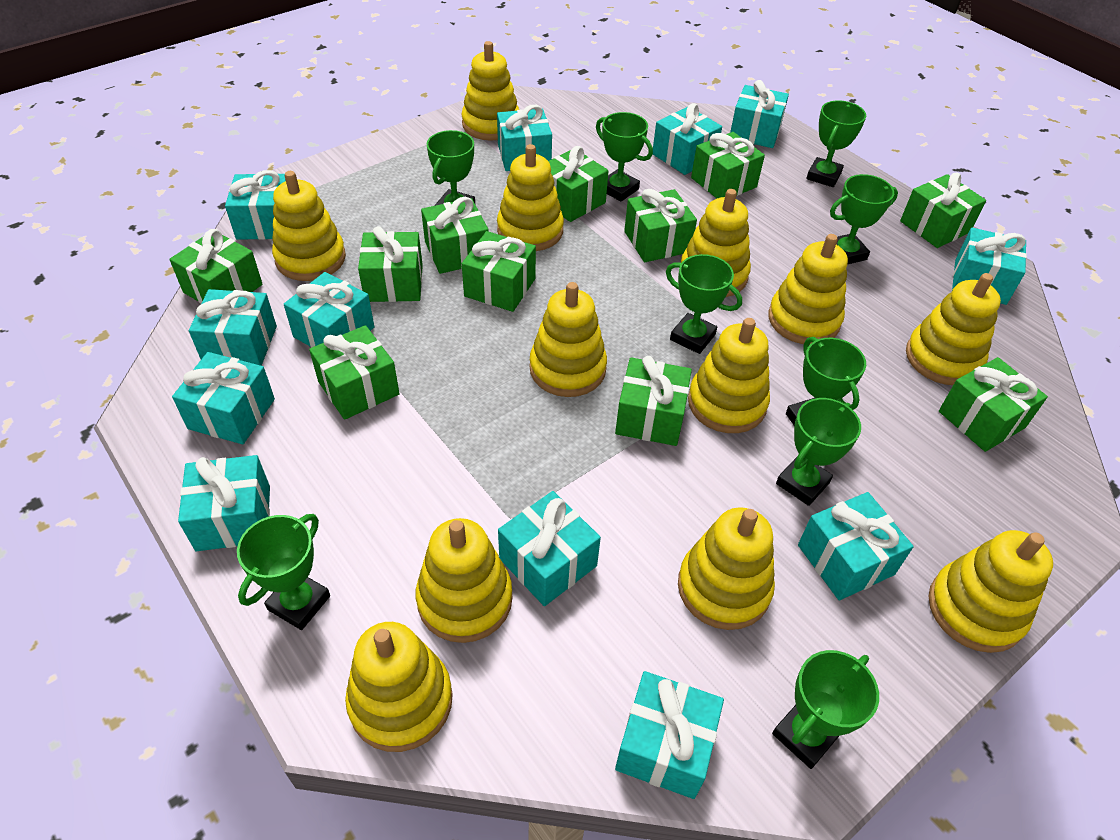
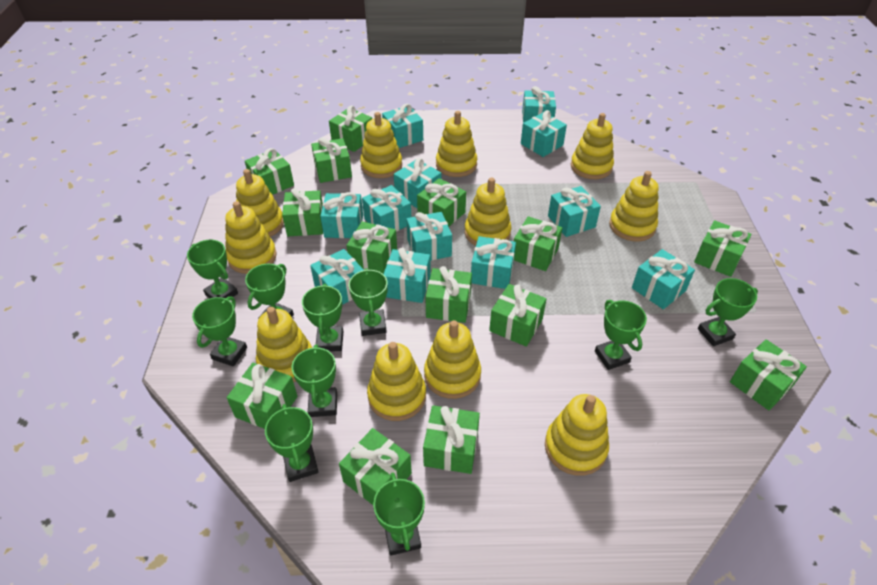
green gift: [169,229,262,303] [309,325,400,420] [358,226,423,302] [421,197,489,274] [462,231,536,312] [549,146,608,222] [615,356,692,446] [624,189,697,262] [691,132,765,198] [900,173,986,248] [939,357,1048,452] = 11 -> [226,363,298,429] [245,148,294,195] [282,188,323,236] [311,137,352,183] [329,105,372,152] [339,428,412,505] [346,221,397,274] [417,178,466,227] [423,405,480,474] [425,266,472,323] [489,284,546,347] [514,216,562,271] [694,220,752,277] [730,339,807,410] = 14
green trophy: [237,514,330,630] [427,130,475,206] [596,112,653,201] [666,254,742,354] [772,650,879,769] [776,398,861,506] [786,337,866,425] [806,100,866,187] [830,174,898,265] = 9 -> [187,240,238,299] [192,296,247,366] [245,263,294,319] [265,404,318,482] [292,344,337,417] [302,284,343,351] [349,268,388,336] [373,473,425,556] [595,300,647,370] [698,278,758,346] = 10
yellow stacking toy: [272,171,346,281] [345,622,453,752] [416,518,513,643] [461,41,519,140] [497,144,564,251] [530,282,607,397] [678,507,775,630] [681,189,751,297] [688,318,770,433] [768,234,848,345] [906,273,1001,385] [928,530,1053,653] = 12 -> [225,201,277,274] [236,169,284,237] [256,307,312,382] [360,112,402,178] [367,342,426,421] [424,320,481,399] [436,111,477,177] [465,178,512,246] [545,394,609,476] [571,113,614,179] [609,171,659,241] = 11

